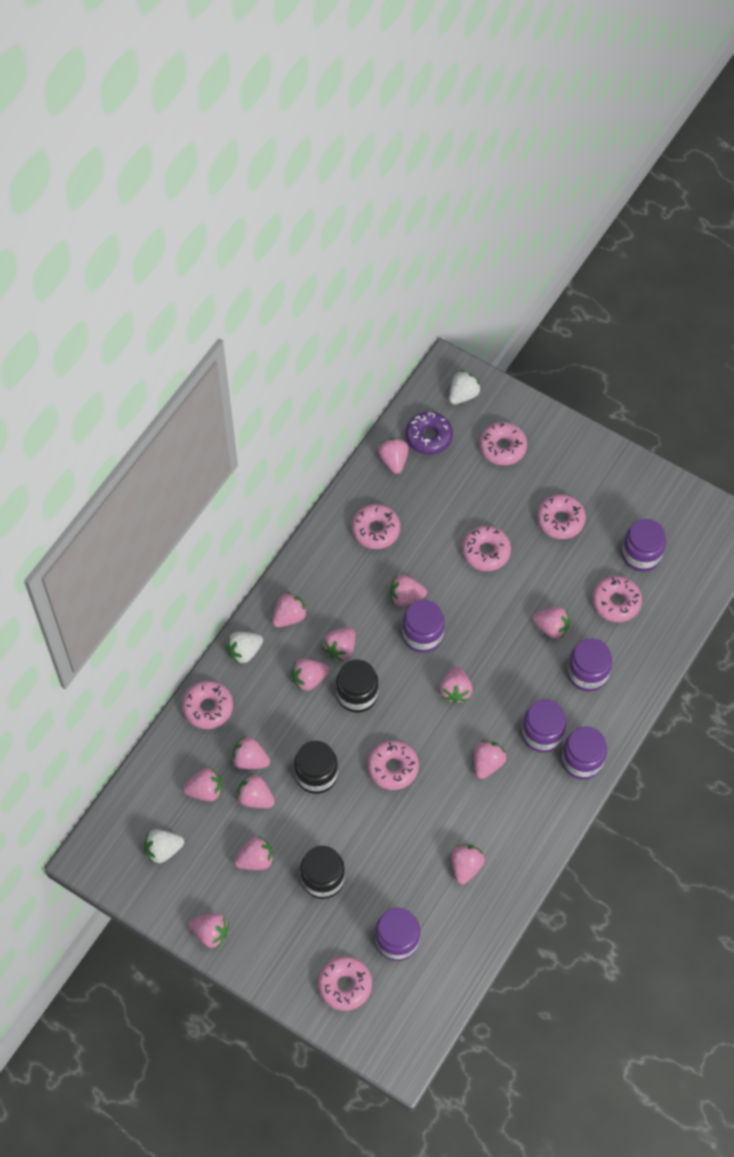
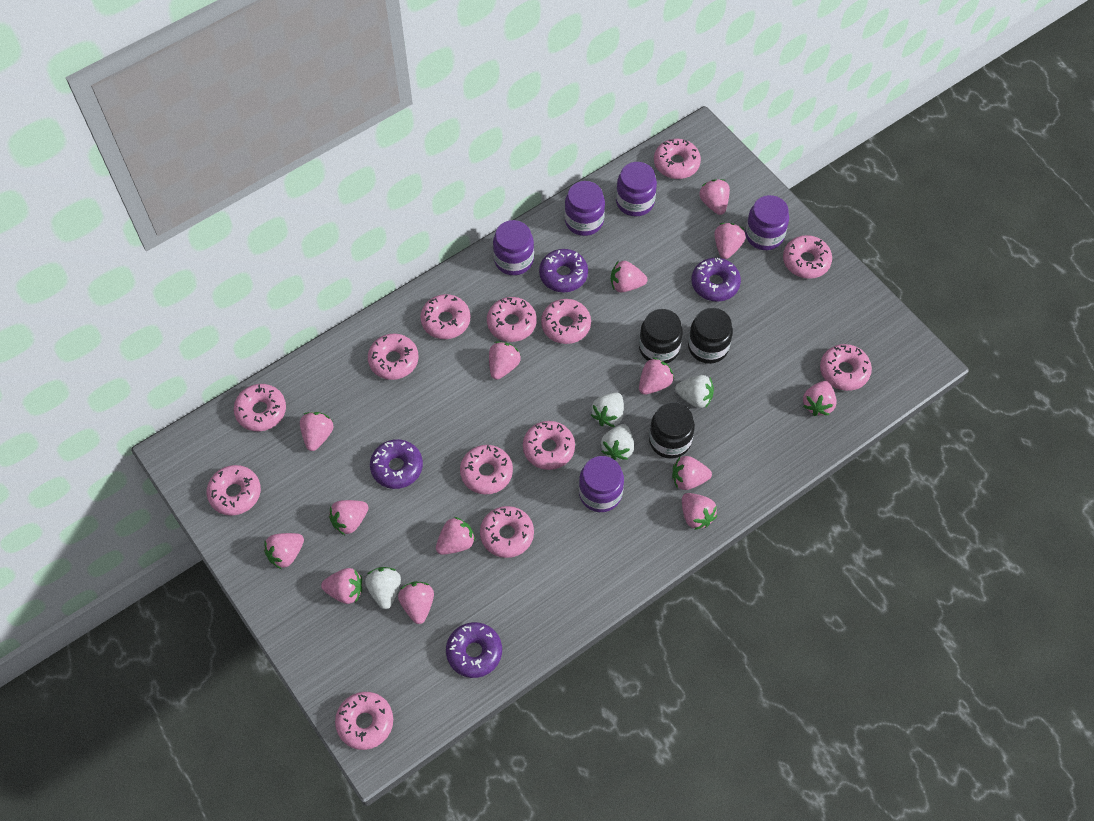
pink donut: [182,681,233,729] [318,956,372,1011] [352,504,400,549] [367,740,419,790] [462,526,511,571] [479,422,527,465] [537,494,586,539] [592,576,642,622] = 8 -> [207,465,261,516] [234,384,286,431] [335,692,393,750] [368,333,419,380] [420,294,470,339] [460,445,513,494] [480,506,534,558] [487,297,537,342] [523,421,575,470] [541,299,591,344] [654,139,701,179] [783,235,832,279] [820,344,872,391] = 13
purple donut: [405,412,453,455] = 1 -> [370,439,423,489] [446,622,502,678] [539,249,588,293] [691,258,741,302] = 4
purple jar: [375,908,420,961] [402,600,445,653] [522,700,567,753] [562,726,607,780] [567,638,612,691] [622,519,666,572] = 6 -> [493,220,534,275] [565,181,605,236] [579,456,624,512] [616,162,657,216] [745,195,789,250] = 5
white strawberry: [144,829,184,863] [226,632,263,664] [449,370,481,404] = 3 -> [365,567,401,609] [591,393,624,427] [601,424,634,460] [675,375,714,408] = 4

